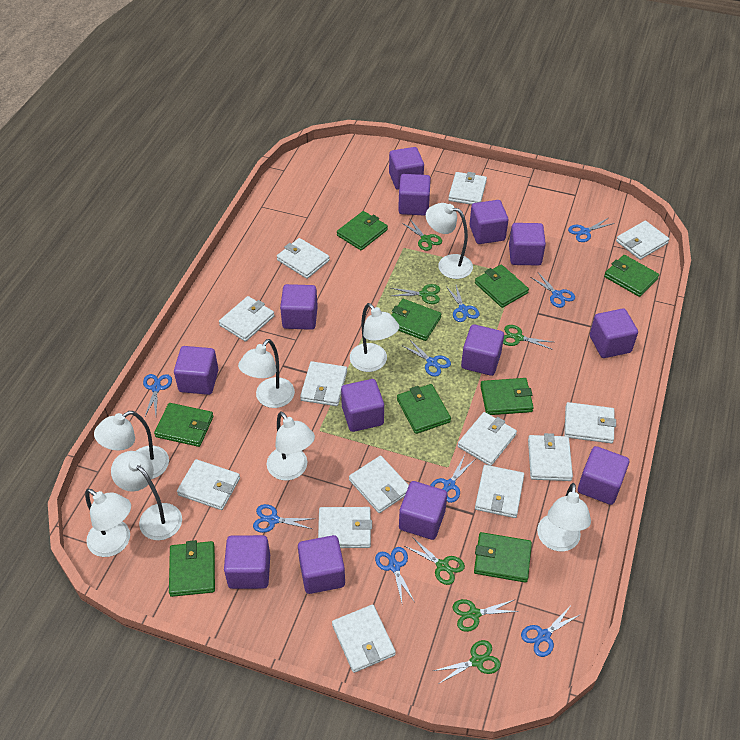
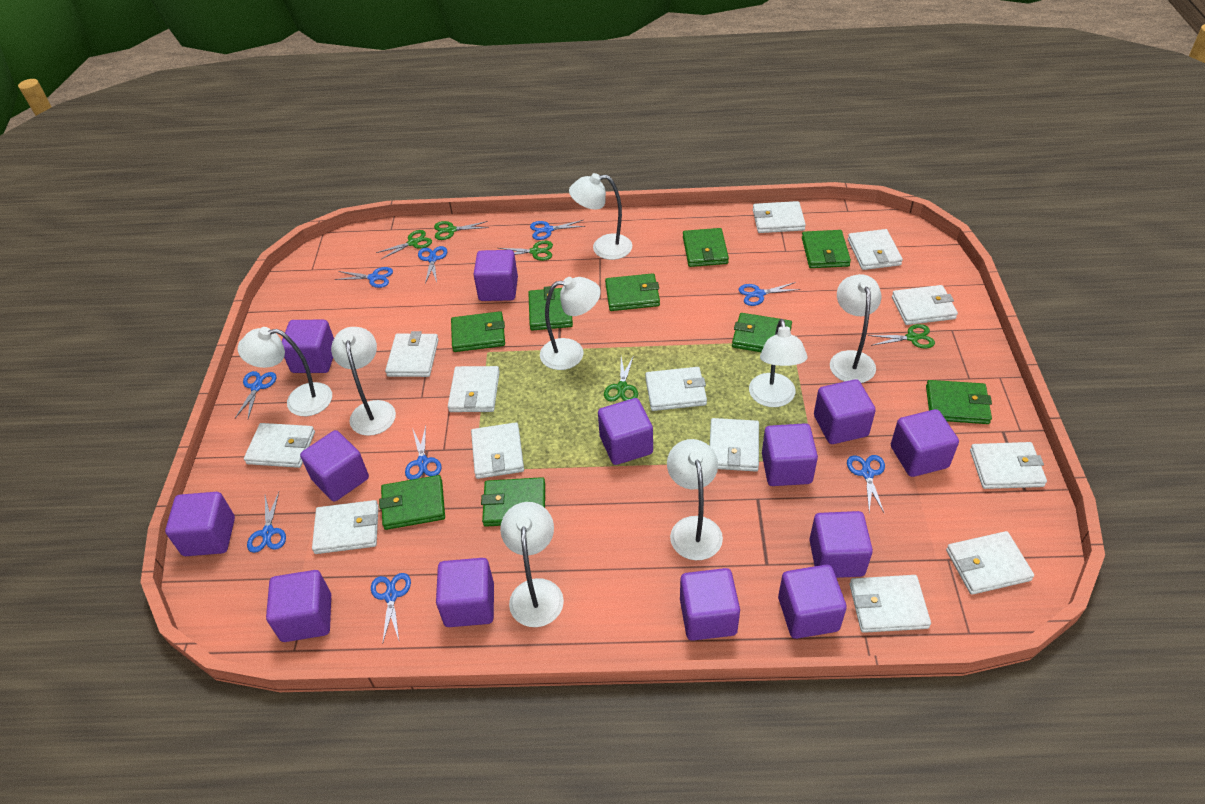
green scissors: [391,284,440,304] [402,218,442,251] [405,537,465,585] [433,640,501,683] [453,599,519,632] [503,325,553,350] = 6 -> [376,230,432,260] [434,221,489,240] [498,241,553,261] [604,355,638,401] [868,324,935,349] = 5

